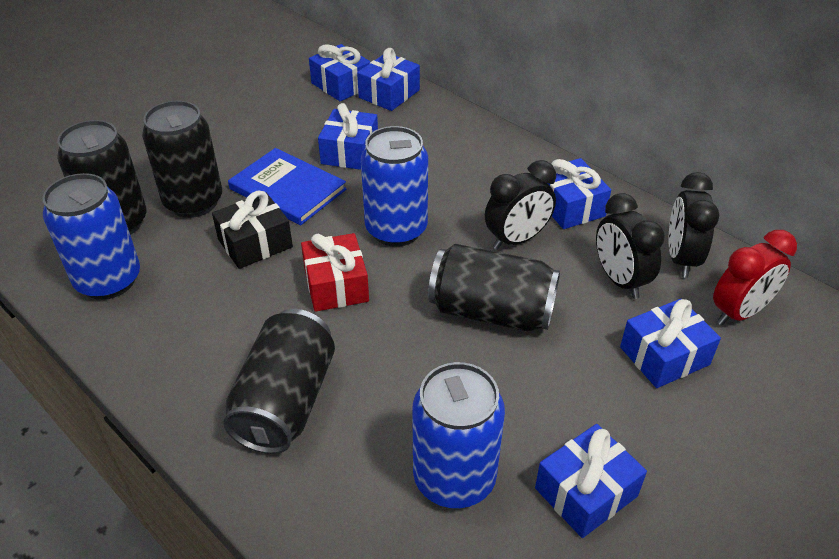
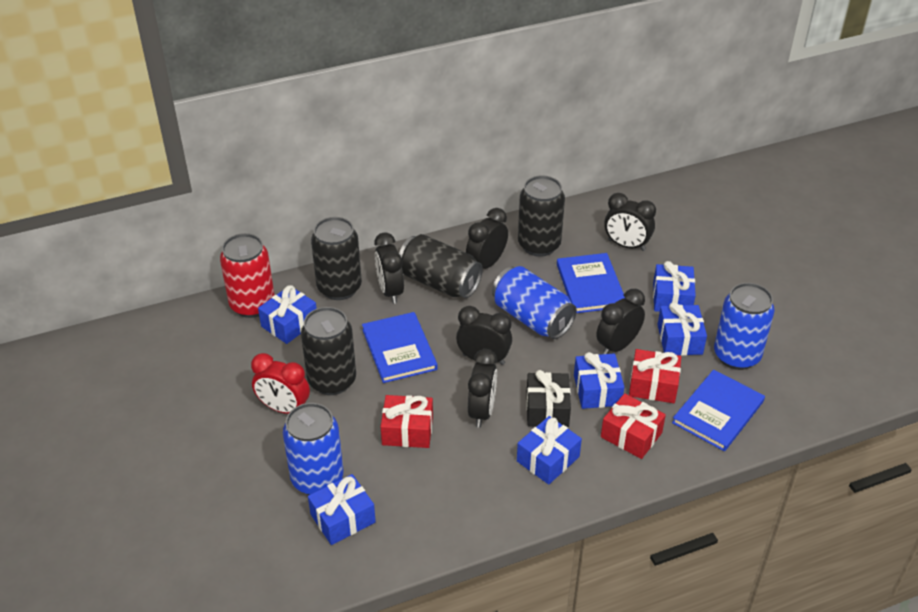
black clock: [485,160,556,250] [596,193,665,299] [669,172,720,278] = 3 -> [374,233,404,304] [456,306,512,365] [466,208,508,269] [468,349,497,428] [596,289,645,354] [604,193,656,251] = 6
blue book: [228,148,347,225] = 1 -> [362,312,438,383] [557,253,625,313] [672,370,765,451] = 3
red can: none = 0 -> [220,233,275,318] = 1
red gift: [301,233,369,312] = 1 -> [381,395,433,448] [601,393,666,459] [629,349,681,403] = 3

